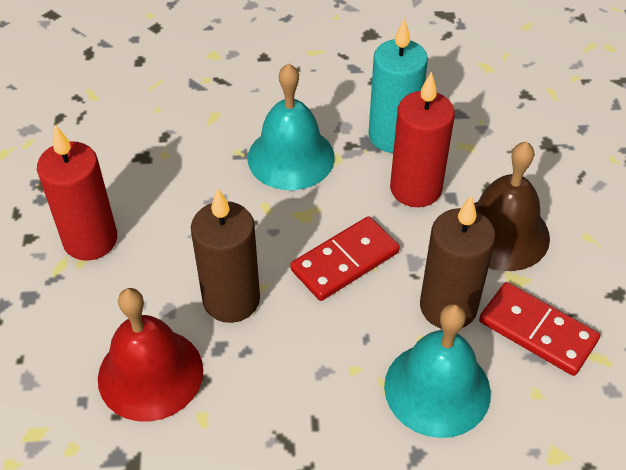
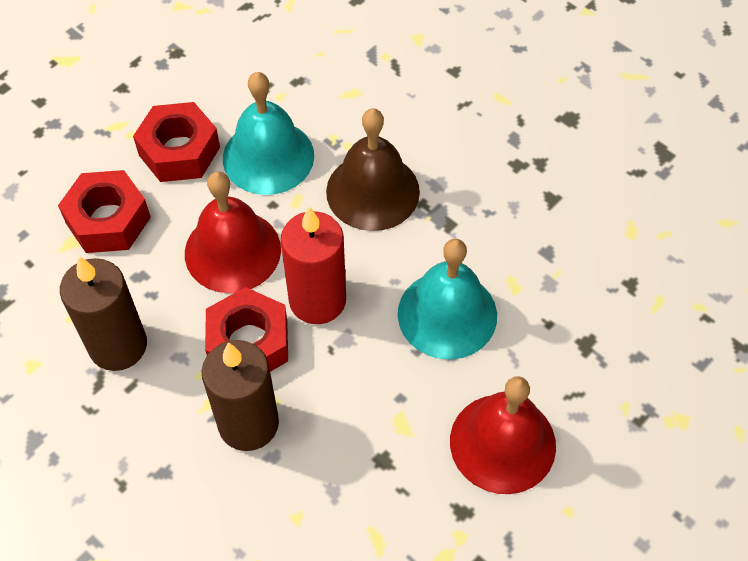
red bell: [98,288,203,422] = 1 -> [185,171,281,293] [450,376,556,494] = 2
red candle: [37,125,117,261] [390,72,455,207] = 2 -> [281,206,346,324] = 1
red domino: [290,216,400,301] [479,282,600,376] = 2 -> none = 0
red nut: none = 0 -> [58,170,151,253] [133,102,220,182] [205,287,288,372] = 3
turquoise candle: [369,18,428,153] = 1 -> none = 0

